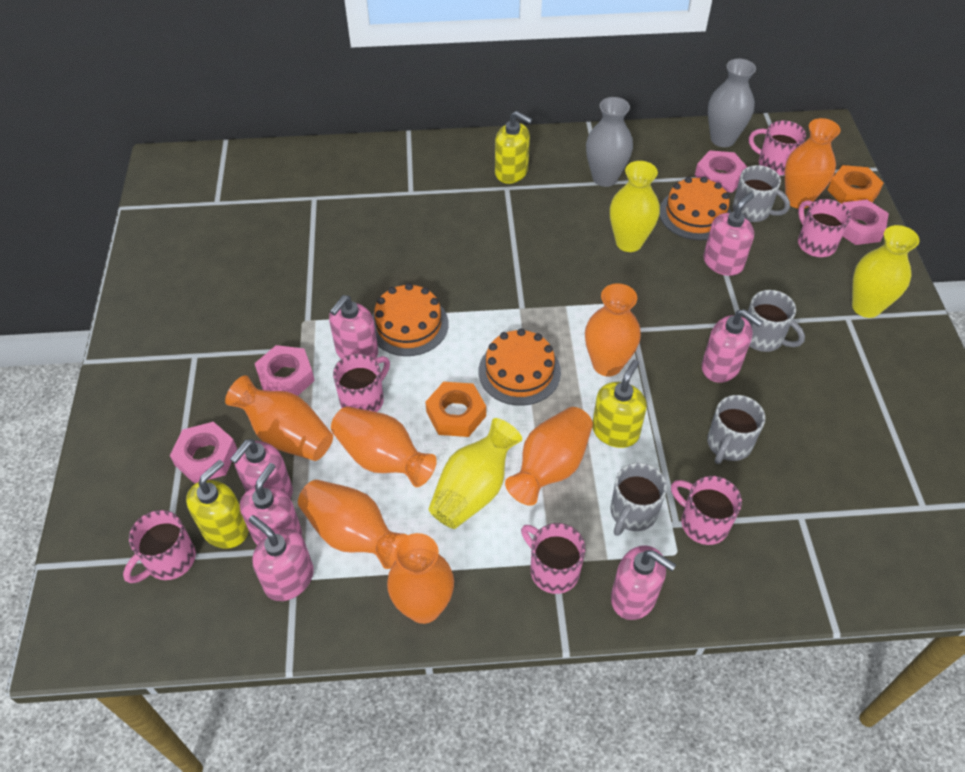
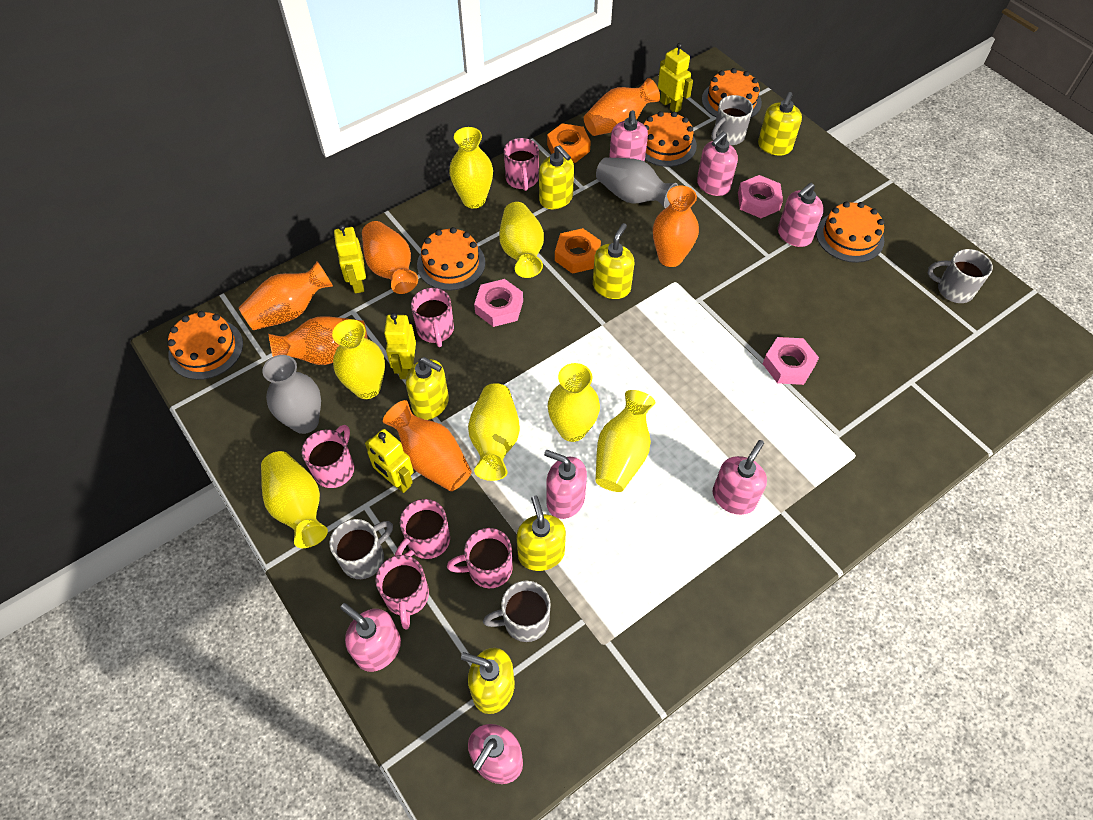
orange cake: [372,283,449,356] [479,328,561,406] [660,177,731,240] = 3 -> [168,311,243,380] [417,227,485,291] [644,111,697,167] [702,68,762,118] [816,201,884,263] = 5
orange vase: [225,375,333,461] [298,480,407,569] [331,406,437,487] [387,533,454,624] [505,407,593,506] [585,283,641,377] [785,118,841,209] = 7 -> [238,261,333,330] [268,316,368,365] [362,221,418,294] [383,400,472,491] [584,78,660,136] [653,186,699,267] = 6
pink nut: [170,422,237,484] [255,345,315,396] [695,150,747,193] [842,200,889,245] = 4 -> [474,279,523,327] [738,175,783,218] [763,337,819,385] = 3
yellow robot: none = 0 -> [334,224,366,293] [365,429,414,493] [384,313,416,379] [658,43,693,113] = 4
yellow soap dispenser: [186,460,249,549] [495,111,532,184] [592,359,647,448] = 3 -> [406,357,449,420] [461,648,515,714] [516,496,566,571] [539,145,574,209] [593,223,634,299] [758,92,802,156] = 6
yellow vase: [429,418,522,529] [610,161,660,252] [852,225,920,318] = 3 -> [261,451,328,548] [332,319,385,399] [449,127,493,209] [468,383,520,481] [499,202,544,278] [548,363,600,442] [595,390,655,492] = 7

